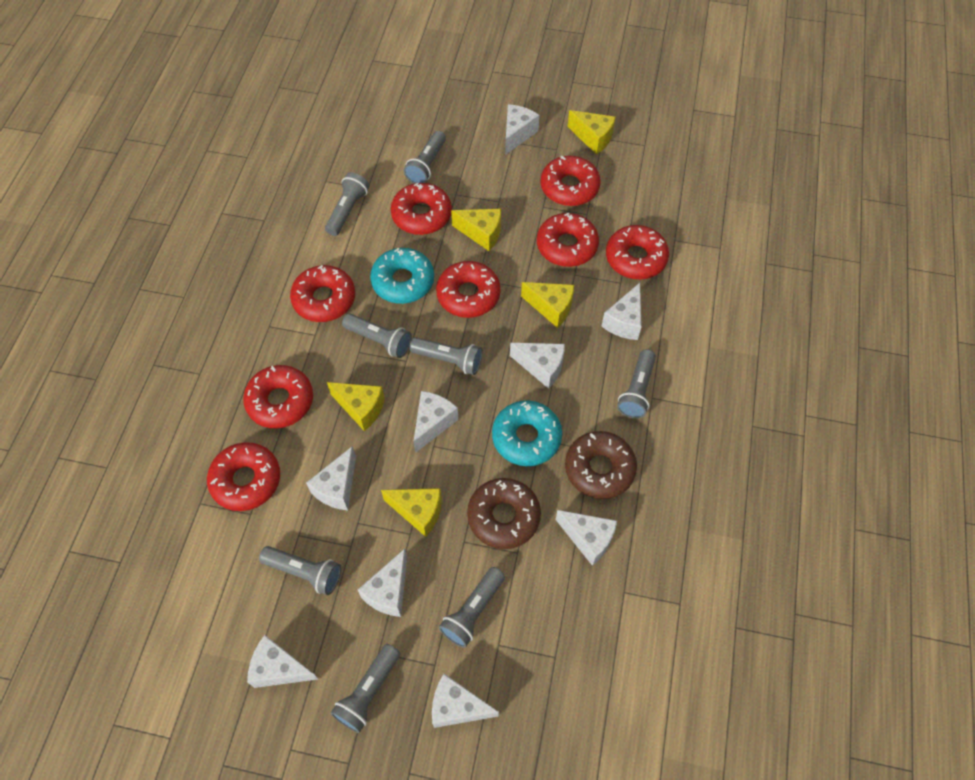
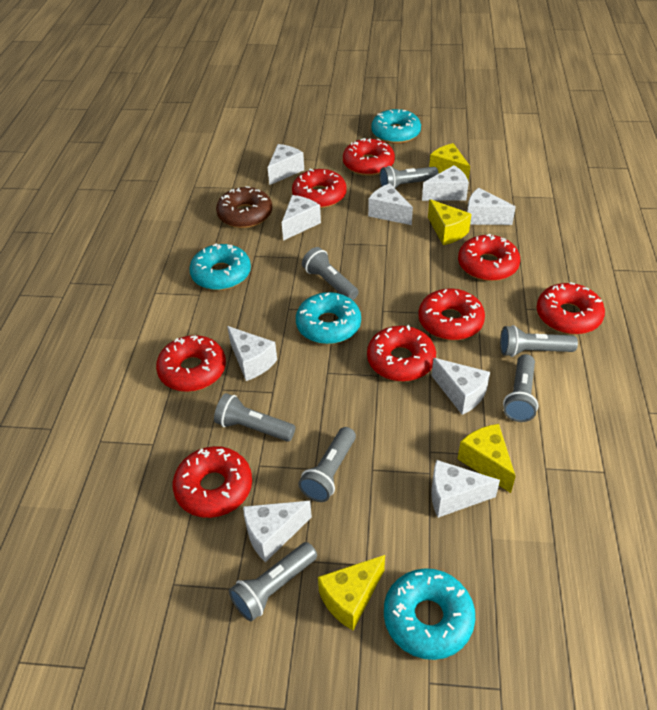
brown donut: [467,478,541,549] [565,431,637,499] = 2 -> [216,186,272,228] = 1
grey flashlight: [259,546,341,595] [325,172,369,236] [330,644,400,733] [342,314,412,358] [404,131,446,183] [409,337,483,375] [439,567,505,648] [617,349,656,419] = 8 -> [214,393,296,442] [229,542,317,622] [298,427,356,502] [302,247,359,300] [380,166,439,188] [500,325,578,357] [503,354,538,422] = 7
turquoise donut: [370,248,434,304] [492,400,562,466] = 2 -> [189,243,251,290] [296,292,361,344] [371,109,421,144] [384,568,475,660] = 4
yellow cheese: [327,382,385,431] [381,488,442,537] [451,209,501,251] [521,282,574,328] [567,110,616,155] = 5 -> [318,555,385,630] [428,199,471,245] [429,143,470,181] [458,424,516,493] = 4

